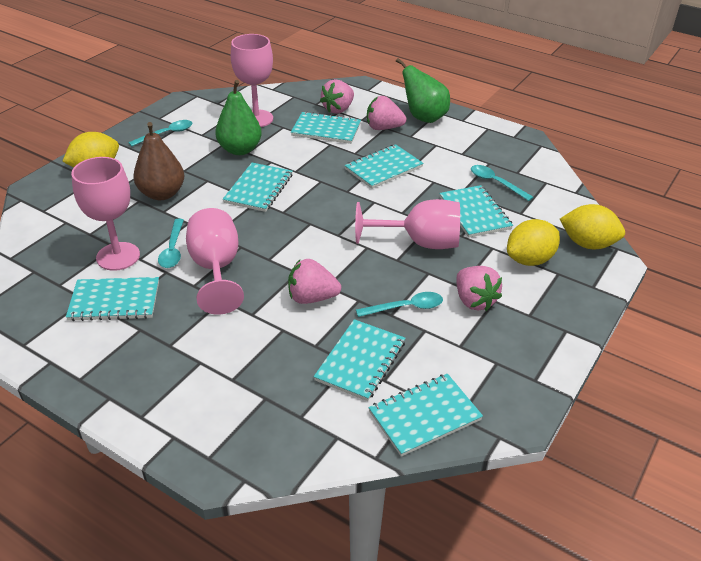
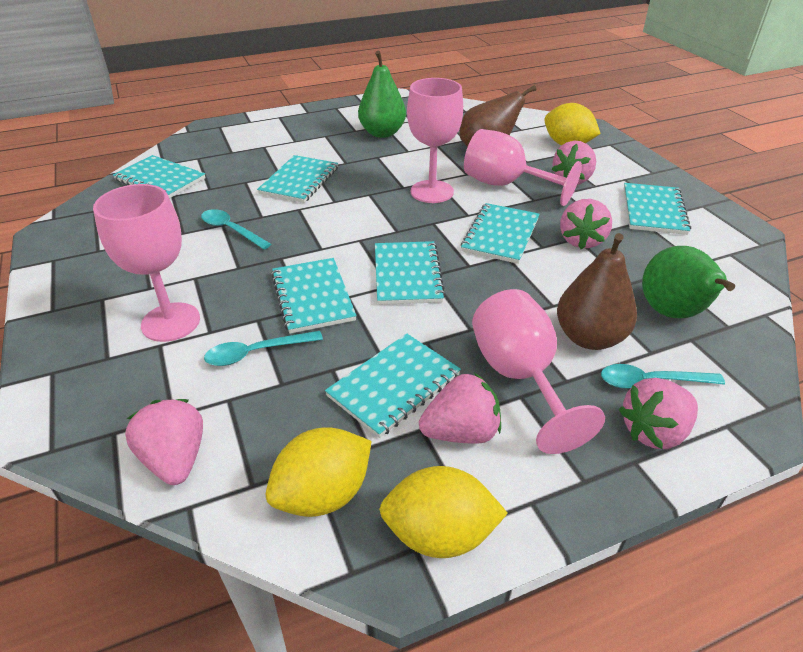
brown pear: [133,122,184,200] = 1 -> [460,85,536,147] [557,233,637,350] = 2
pink strawberry: [288,259,341,304] [320,79,354,114] [367,96,406,130] [456,266,502,311] = 4 -> [125,399,203,485] [419,373,501,444] [552,141,596,185] [560,199,612,249] [619,378,698,449] = 5
turquoise spoon: [128,120,192,146] [158,219,184,268] [356,292,443,317] [471,165,533,201] = 4 -> [201,209,271,249] [204,331,323,366] [601,364,725,389] = 3

